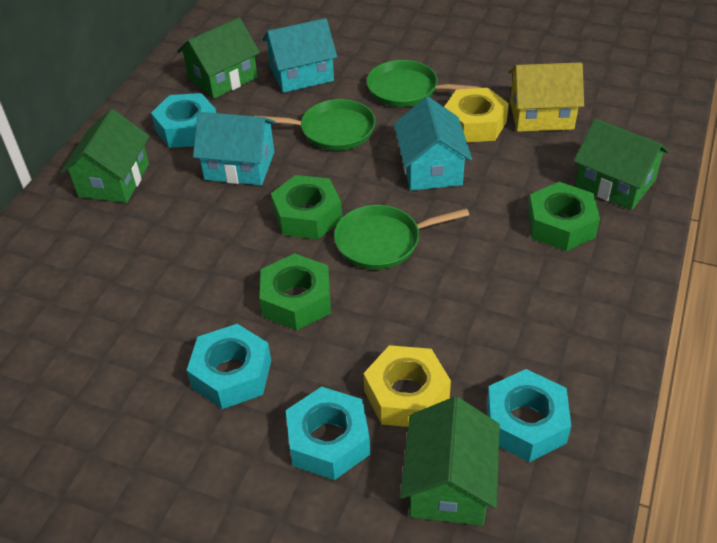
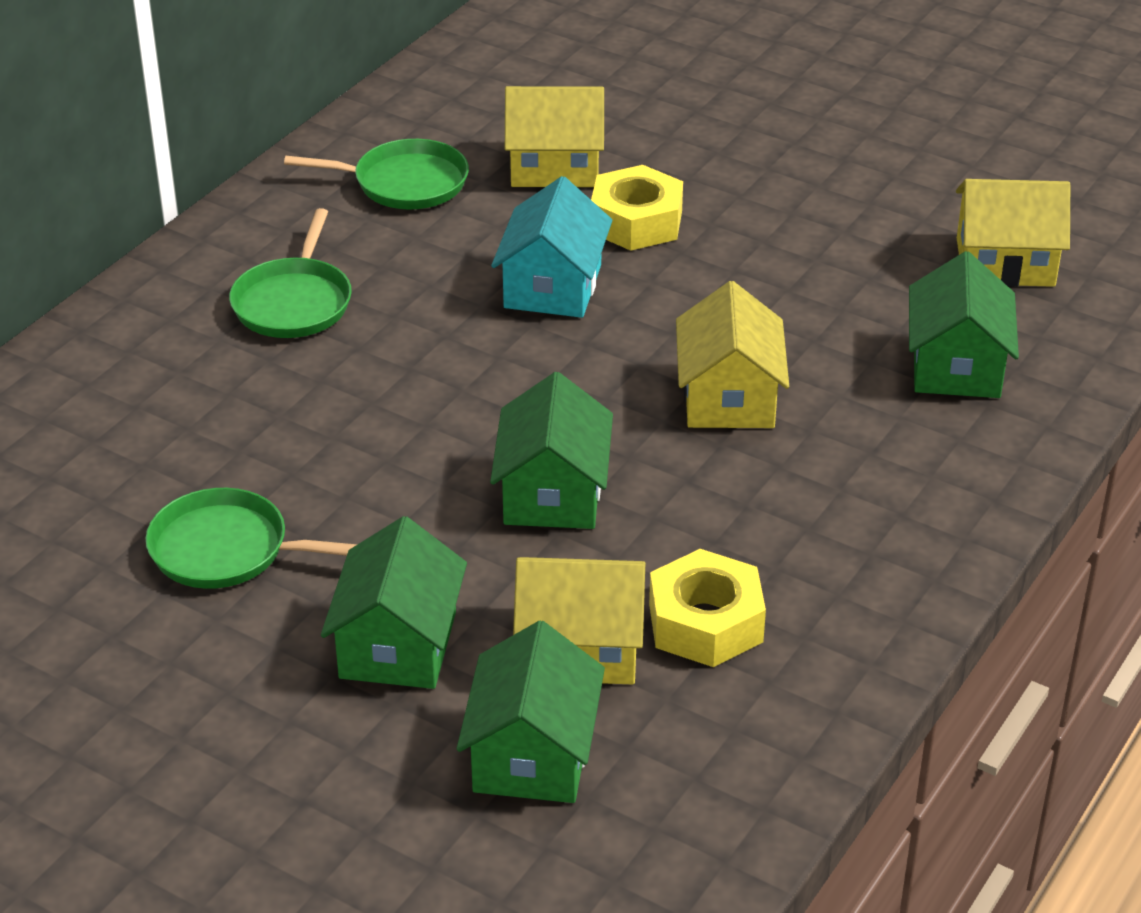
green nut: [260,253,331,330] [271,175,342,239] [527,182,600,251] = 3 -> none = 0
turquoise house: [193,112,276,185] [262,18,337,93] [394,96,472,191] = 3 -> [491,176,613,318] = 1
turquoise nut: [151,93,216,148] [187,324,271,409] [286,387,370,480] [486,369,571,462] = 4 -> none = 0
yellow house: [509,62,584,132] = 1 -> [505,86,604,187] [513,557,646,684] [676,281,789,428] [956,179,1070,287] = 4

